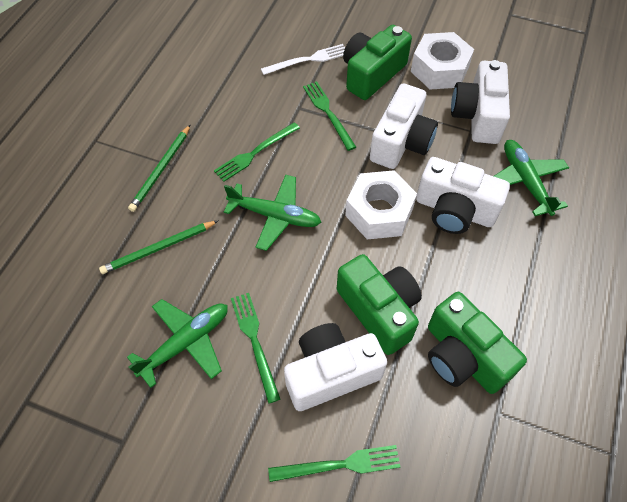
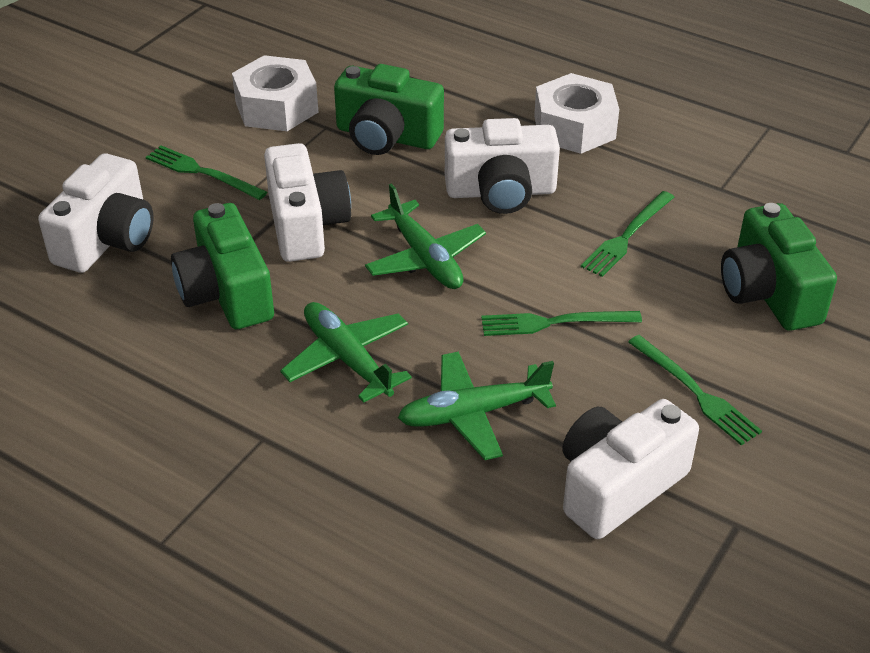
green pencil: [99,221,218,274] [128,125,190,212] = 2 -> none = 0
white fork: [261,44,345,75] = 1 -> none = 0

